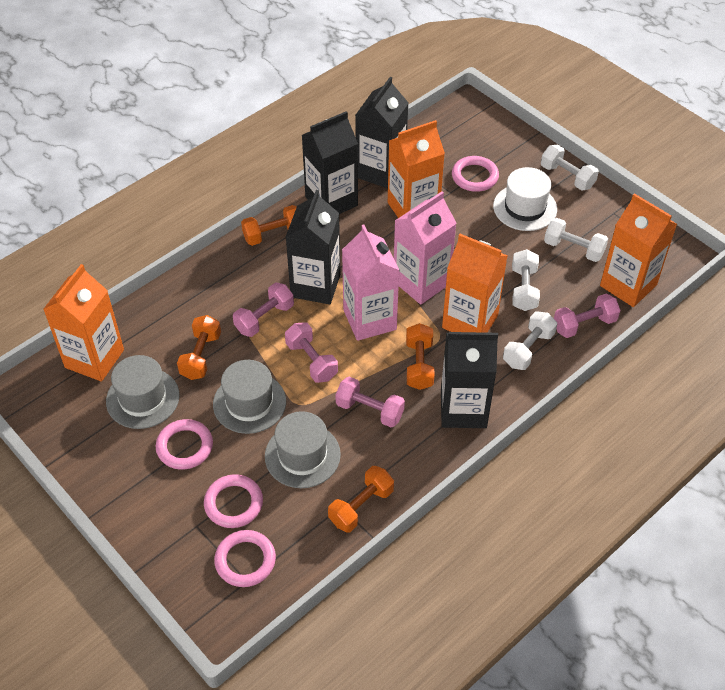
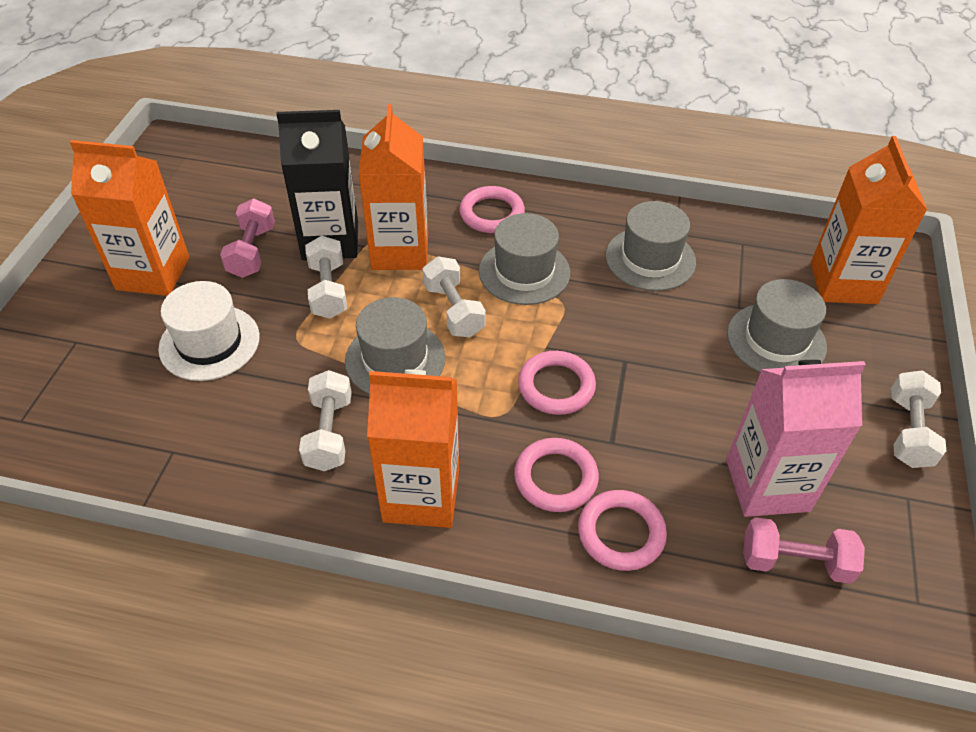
black carton: [286,190,341,304] [302,111,358,214] [355,77,408,188] [441,332,498,428] = 4 -> [276,110,358,260] = 1
grey hat: [106,355,180,429] [213,360,286,434] [265,411,341,488] = 3 -> [345,297,445,394] [479,213,570,305] [605,201,696,291] [727,279,827,373] = 4
orange dumbbell: [177,315,221,380] [241,205,297,246] [328,466,394,532] [406,323,435,390] = 4 -> none = 0
pink carton: [342,225,399,341] [394,191,457,305] = 2 -> [726,360,866,517] = 1
pink dumbbell: [233,283,294,337] [285,322,338,383] [335,377,405,427] [554,293,621,338] = 4 -> [220,199,275,278] [743,517,865,584] = 2

